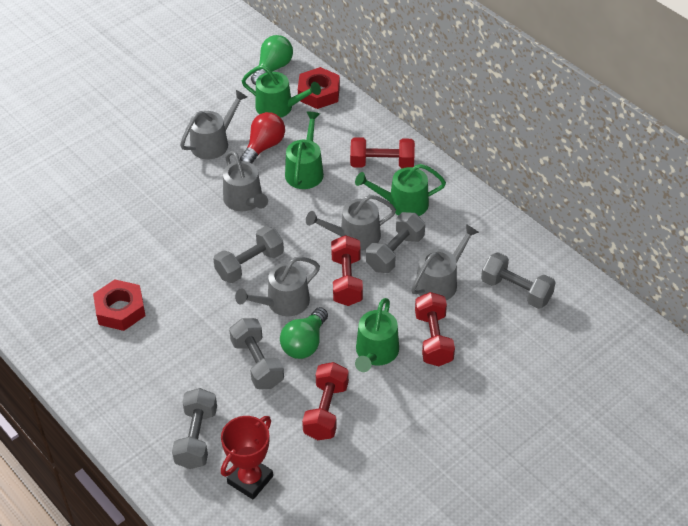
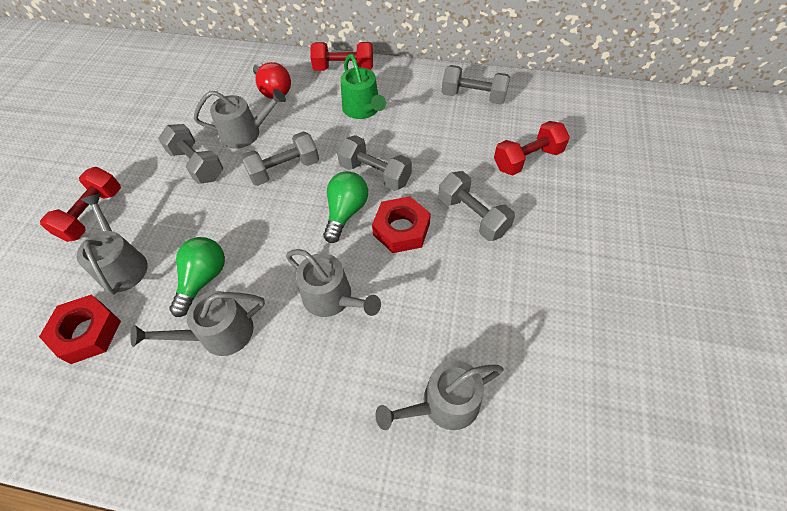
green watering can: [242,65,321,118] [285,111,324,189] [355,164,446,216] [355,298,399,372] = 4 -> [340,54,386,119] = 1
red dumbbell: [302,362,349,440] [331,235,363,306] [350,137,415,168] [415,292,455,366] = 4 -> [40,167,121,242] [310,42,373,71] [494,121,570,176] = 3
red trophy: [221,416,273,500] = 1 -> none = 0

